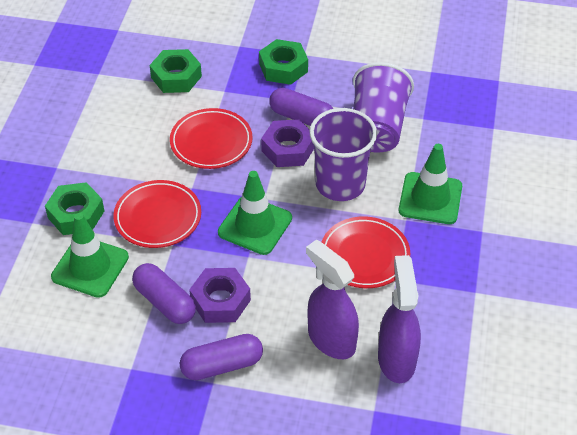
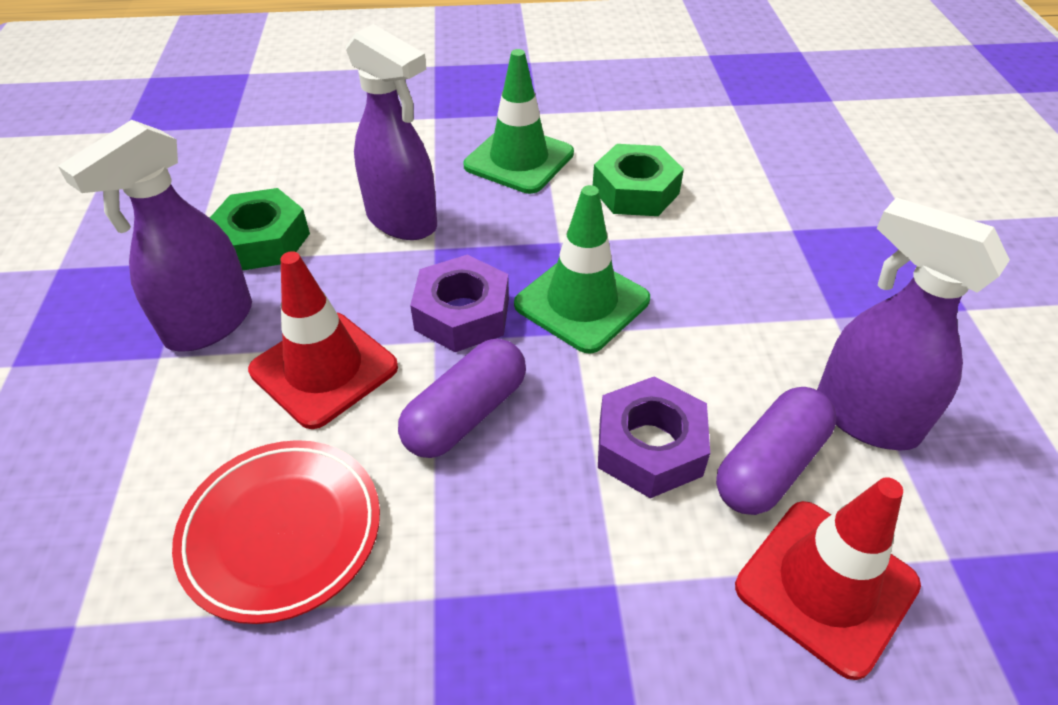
green nut: [45,182,104,235] [150,49,202,93] [259,39,308,85] = 3 -> [210,188,310,271] [593,144,684,216] = 2
green traffic cone: [51,213,129,298] [218,171,292,255] [399,144,462,224] = 3 -> [463,49,574,194] [514,185,650,354] = 2
purple capsule: [132,263,196,324] [180,334,263,380] [269,88,334,126] = 3 -> [398,339,526,458] [716,387,836,515] = 2
purple cup: [310,108,377,201] [353,62,414,152] = 2 -> none = 0
purple spray bottle: [306,240,359,359] [378,255,421,383] = 2 -> [58,120,252,351] [346,24,437,240] [817,197,1010,451] = 3
red plate: [113,180,201,248] [170,108,253,169] [322,216,410,288] = 3 -> [172,440,380,624] = 1
red traffic cone: none = 0 -> [248,251,398,429] [735,477,921,680] = 2

